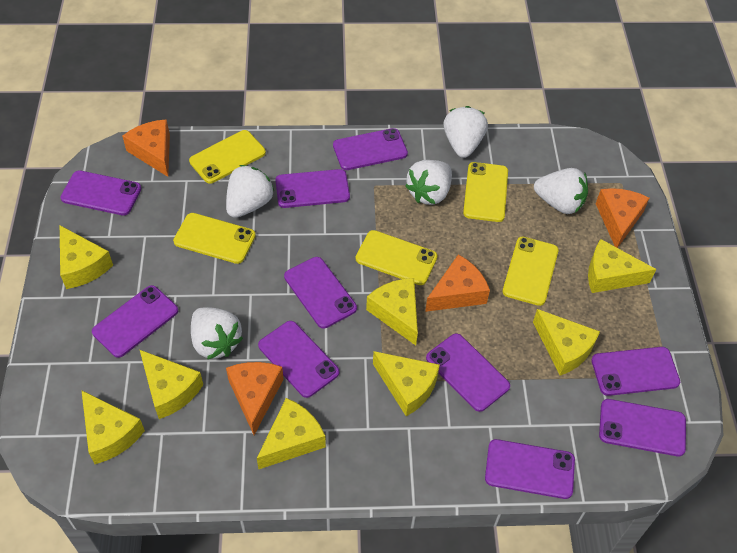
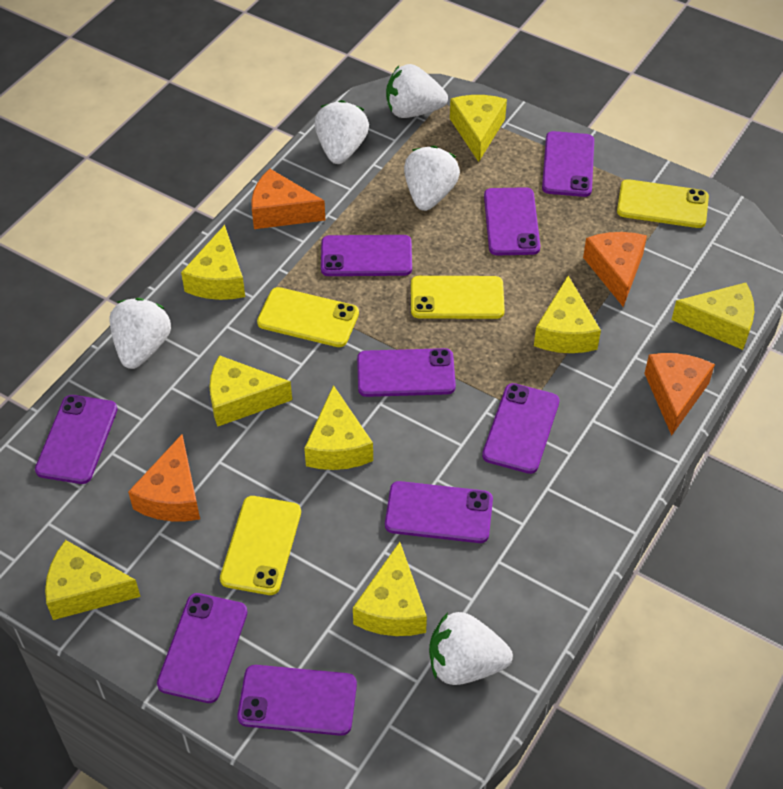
purple phone: [61,170,141,215] [92,285,178,358] [258,321,339,398] [275,169,350,208] [284,257,357,329] [333,128,408,170] [426,333,510,412] [485,439,575,499] [591,347,680,396] [599,399,686,456] = 10 -> [35,395,118,484] [157,593,248,703] [237,665,357,736] [321,235,412,276] [357,348,456,397] [385,481,493,543] [482,383,560,474] [484,187,540,255] [542,131,594,197] = 9
yellow phone: [173,213,256,264] [189,130,266,184] [356,230,438,285] [463,162,508,222] [503,236,559,306] = 5 -> [220,496,301,595] [257,287,359,347] [411,276,505,319] [617,179,709,228] = 4

